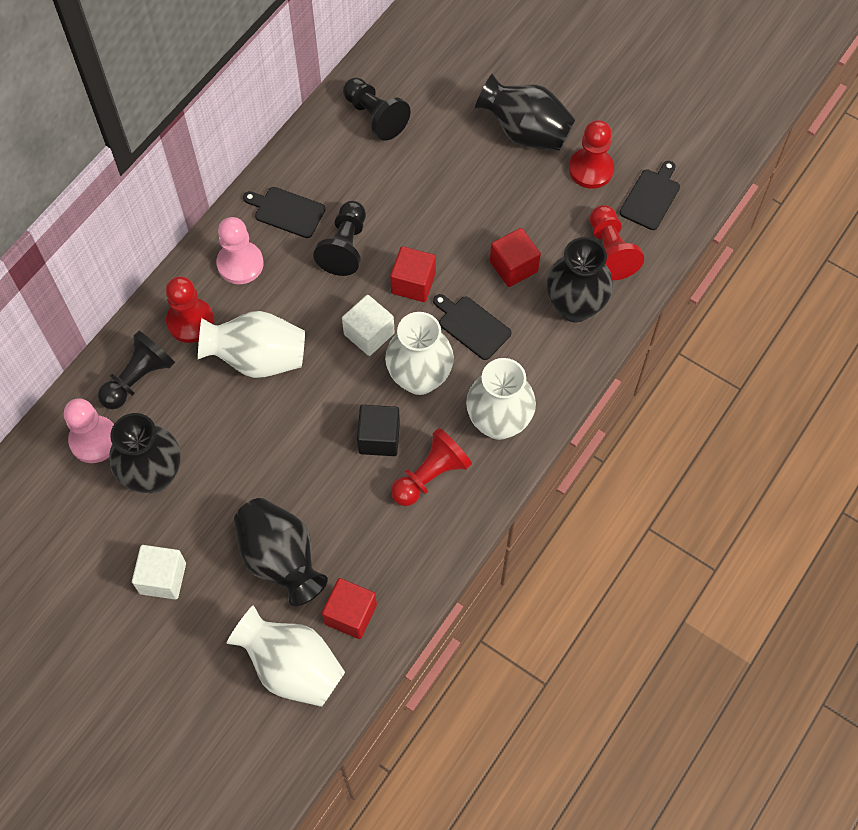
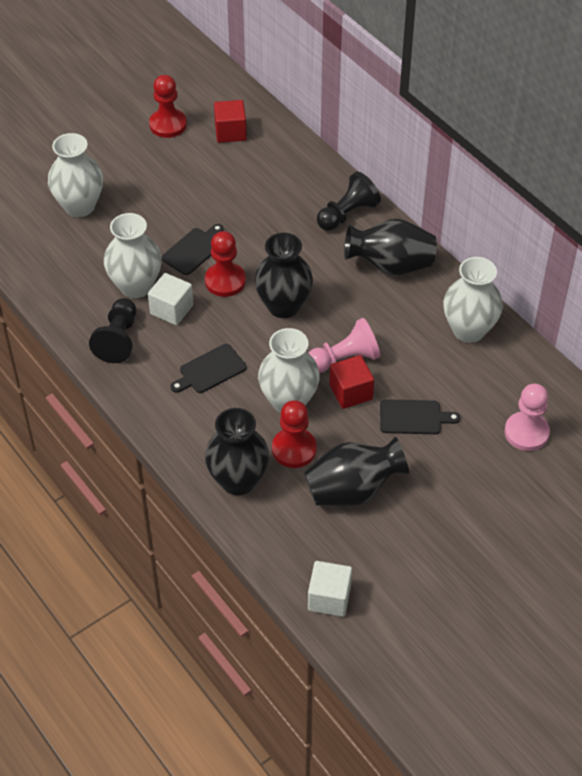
black cube: [357,405,400,456] = 1 -> none = 0
black pawn: [98,330,175,410] [313,201,366,276] [343,78,410,141] = 3 -> [89,298,136,363] [317,172,381,231] = 2
red cube: [322,578,377,639] [390,246,436,302] [490,228,541,287] = 3 -> [214,100,247,143] [329,355,374,409] = 2
red pawn: [166,276,214,343] [391,428,472,506] [569,120,614,189] [590,205,644,280] = 4 -> [149,75,187,138] [205,231,246,297] [272,400,317,468] = 3

